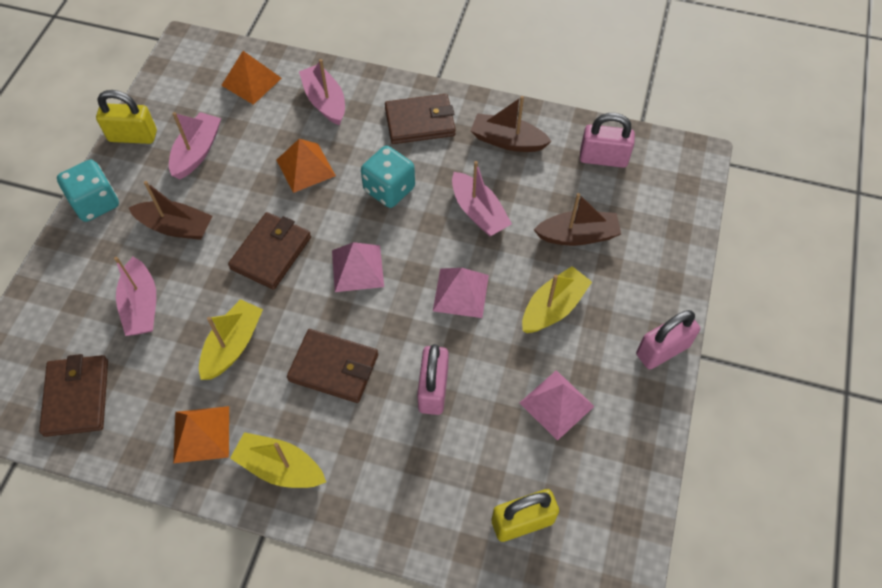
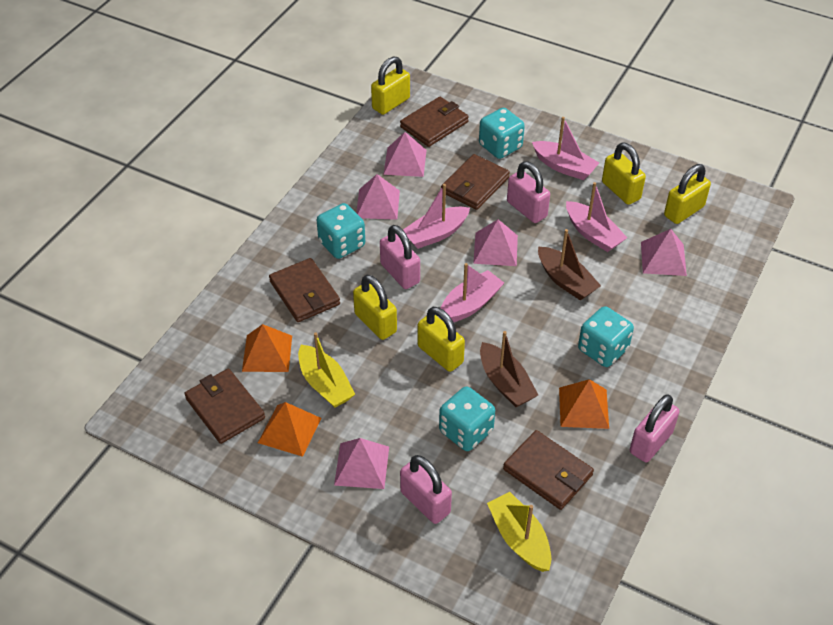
brown boat: [129,181,212,240] [471,96,552,152] [534,193,621,246] = 3 -> [480,331,538,407] [538,229,601,301] = 2
brown wallet: [39,354,108,437] [228,212,311,290] [287,329,378,403] [385,94,456,144] = 4 -> [185,368,265,444] [269,258,340,322] [400,97,469,147] [441,154,510,210] [503,430,594,510] = 5
pink padlock: [417,344,449,415] [580,113,635,168] [636,310,700,369] = 3 -> [380,225,420,289] [400,455,452,524] [507,161,550,223] [630,394,680,462] = 4
pink pyramid: [332,242,384,292] [433,268,489,318] [520,370,595,441] = 3 -> [334,438,389,489] [356,174,400,220] [383,132,427,177] [473,219,518,266] [641,229,687,276] = 5
turquoise dice: [57,160,119,222] [361,146,415,208] = 2 -> [317,203,365,259] [439,386,495,451] [479,108,525,159] [578,306,634,367] = 4
yellow boat: [199,299,263,380] [230,432,326,488] [522,266,592,333] = 3 -> [298,332,355,408] [487,492,551,572] = 2
yellow padlock: [96,90,157,144] [491,489,559,542] = 2 -> [353,275,397,340] [371,57,410,115] [418,307,465,372] [602,143,646,205] [664,164,711,224] = 5

